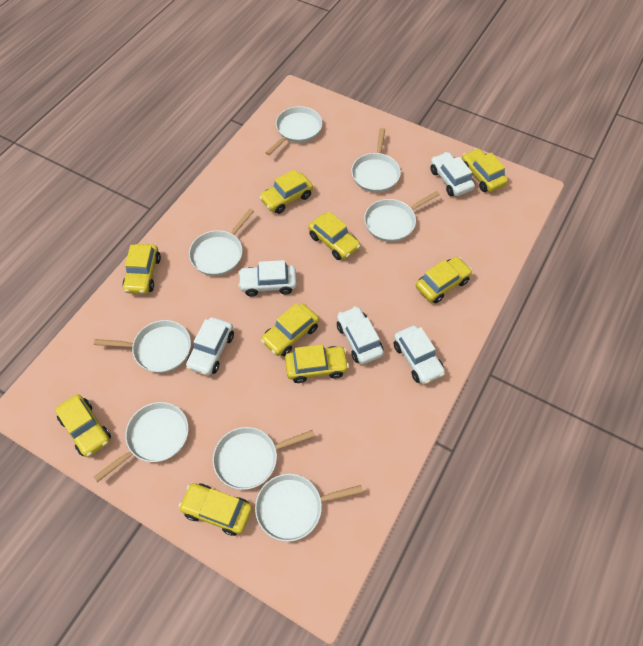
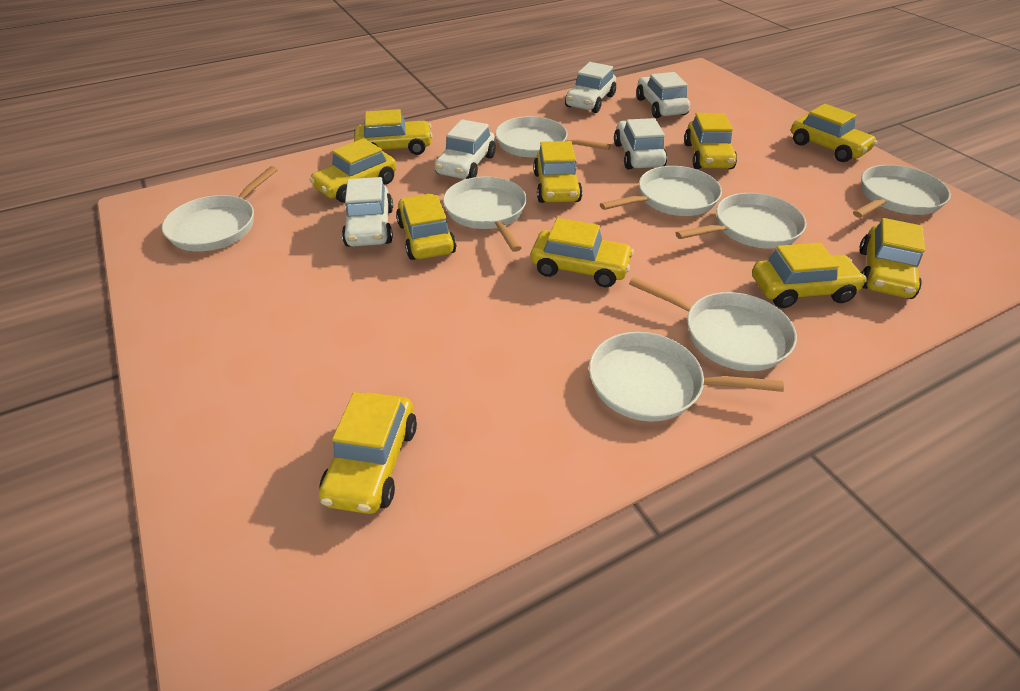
yellow car: [55,394,111,457] [123,244,161,294] [179,483,252,536] [259,169,313,214] [261,303,319,356] [285,344,349,383] [308,212,361,260] [416,257,472,303] [462,148,508,192] = 9 -> [309,138,396,203] [319,392,417,514] [354,109,433,155] [396,194,456,260] [531,218,634,287] [533,141,583,203] [684,113,737,169] [752,242,867,308] [791,104,877,162] [859,218,925,299] = 10

